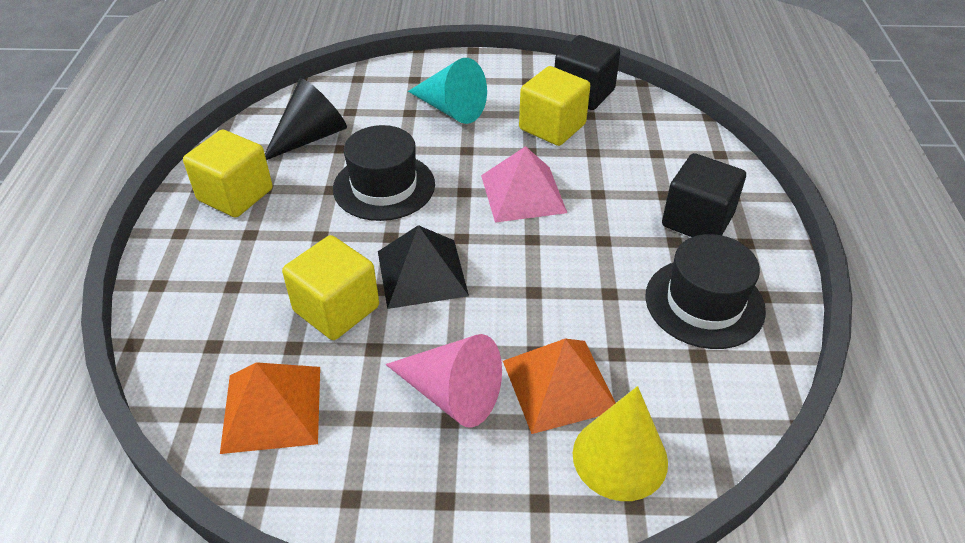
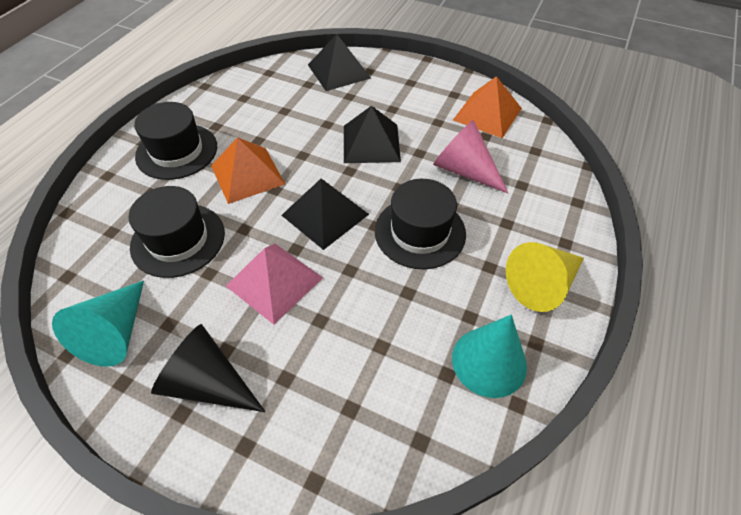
black cube: [555,35,620,110] [662,153,746,237] = 2 -> none = 0
black hat: [333,125,435,221] [645,234,766,349] = 2 -> [128,186,225,278] [134,102,217,180] [375,179,466,269] = 3
black pyramid: [378,225,469,309] = 1 -> [281,178,369,250] [308,34,371,91] [344,105,401,163] = 3
turquoise cone: [408,58,487,124] = 1 -> [52,280,144,367] [452,315,527,398] = 2
yellow cube: [183,130,273,217] [282,235,379,340] [519,66,590,146] = 3 -> none = 0

